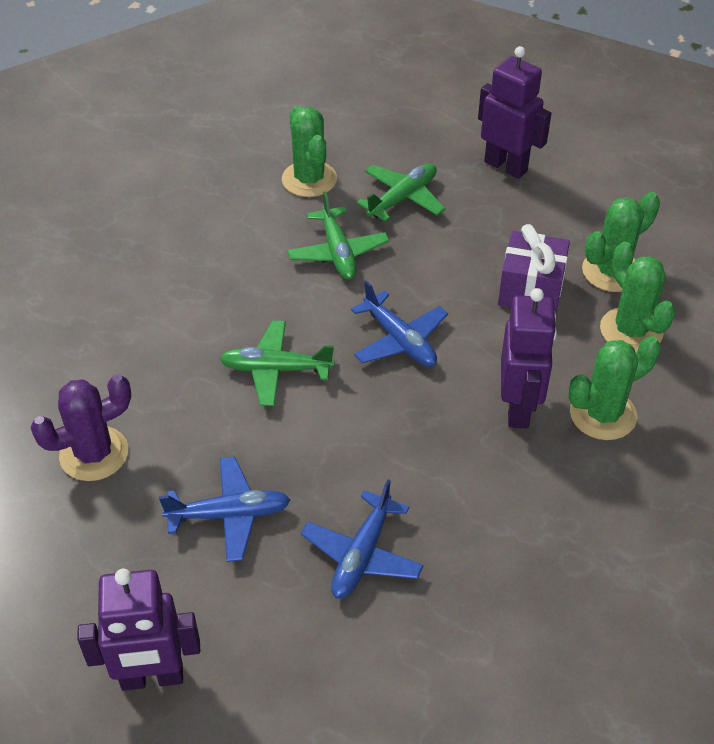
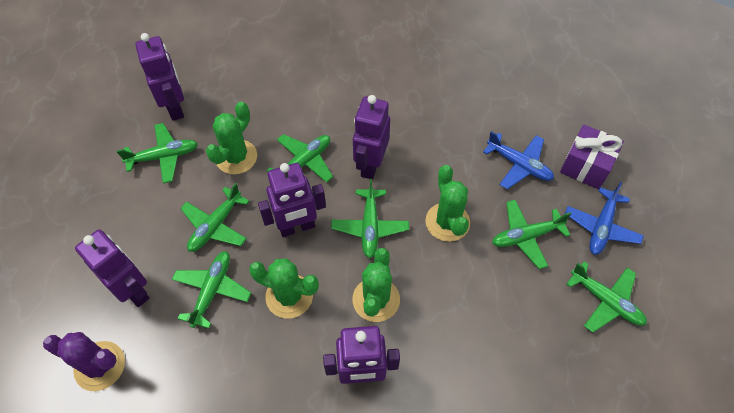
blue plane: [159,457,290,562] [301,479,424,599] [351,281,448,367] = 3 -> [483,131,554,189] [565,182,644,255] = 2
green plane: [219,320,334,406] [287,191,389,280] [356,164,445,222] = 3 -> [117,123,198,183] [172,251,251,328] [180,183,249,252] [267,134,333,183] [331,179,409,258] [492,200,571,269] [566,261,647,333] = 7
purple robot: [77,569,200,691] [478,46,551,179] [501,288,557,429] = 3 -> [75,229,149,307] [135,33,184,121] [258,163,326,237] [323,326,400,384] [353,95,390,179] = 5

